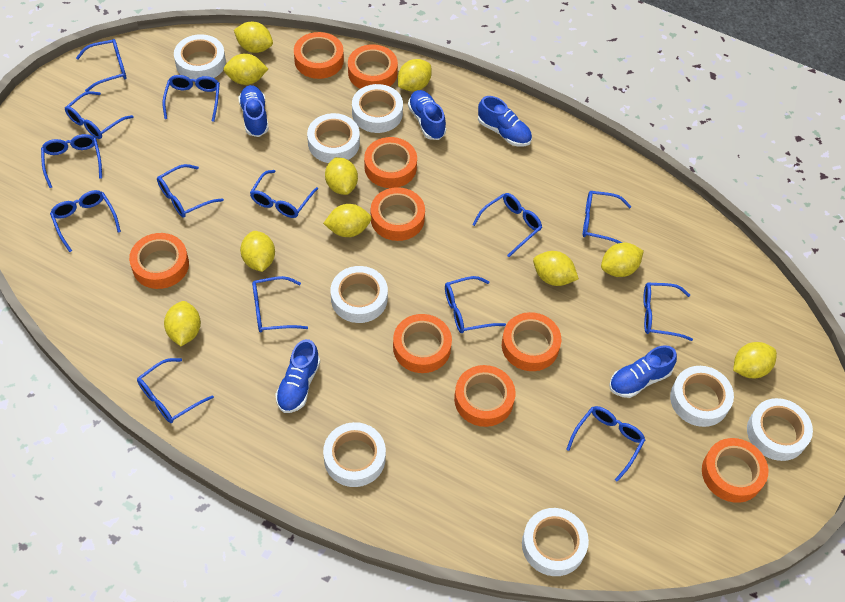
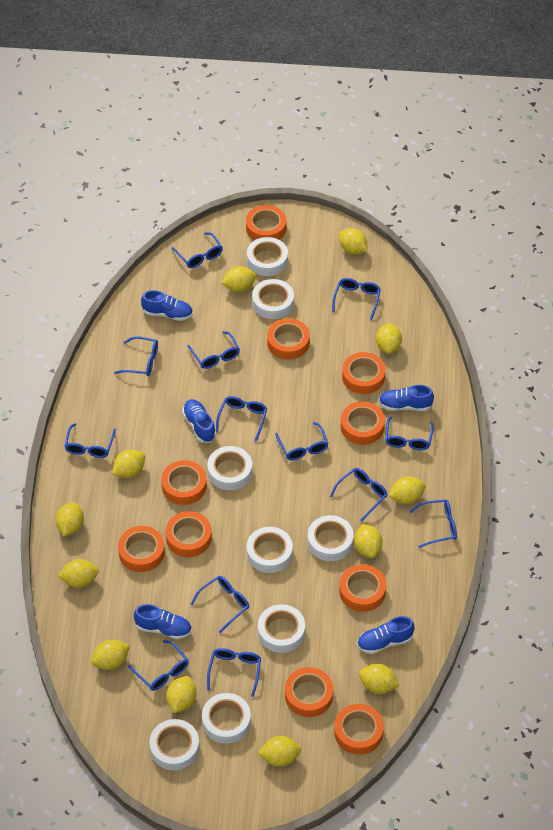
blue glasses: [41,134,102,188] [50,190,121,252] [65,91,134,139] [76,39,127,92] [137,358,214,423] [157,164,224,218] [163,75,220,122] [250,170,318,218] [252,276,308,332] [445,276,506,333] [472,193,542,257] [566,406,645,482] [583,191,631,243] [643,283,693,341] = 14 -> [65,423,116,458] [114,336,158,376] [128,640,189,691] [171,232,223,268] [187,331,240,369] [191,576,249,633] [207,648,261,697] [216,396,267,442] [275,422,329,460] [330,468,387,522] [332,278,381,320] [385,416,434,451] [409,499,457,548] = 13
orange tape: [129,233,189,289] [294,32,344,79] [348,44,398,89] [364,137,417,188] [371,187,425,241] [393,314,452,373] [454,365,515,427] [502,312,561,371] [702,438,768,503] = 9 -> [118,526,165,572] [161,460,207,505] [165,511,212,557] [246,205,286,240] [267,318,310,360] [285,667,333,717] [334,704,384,755] [339,564,386,612] [341,402,385,445] [342,352,386,394] = 10
yellow lemon: [164,301,201,346] [223,53,268,85] [234,22,273,53] [240,231,275,272] [323,204,372,237] [325,157,358,195] [398,59,432,92] [533,251,579,286] [601,243,644,277] [733,342,777,378] = 10 -> [56,502,84,536] [58,559,99,587] [91,640,130,670] [112,449,145,478] [166,676,196,713] [221,266,256,292] [258,736,301,767] [339,228,368,254] [354,524,382,558] [359,664,400,694] [376,323,402,354] [389,476,426,504] = 12

